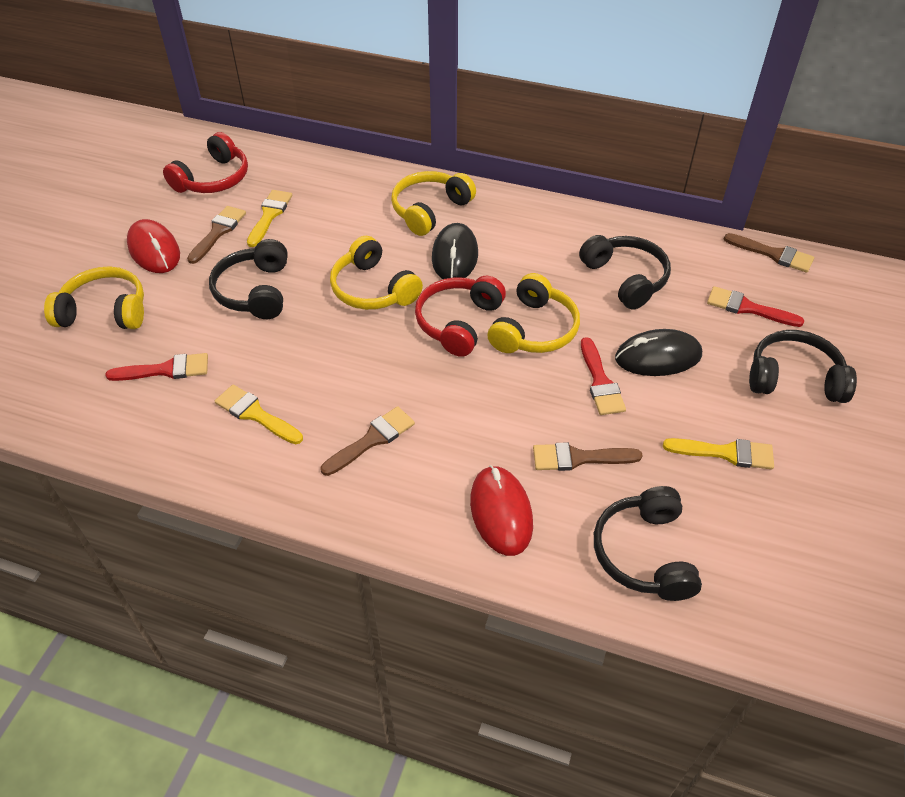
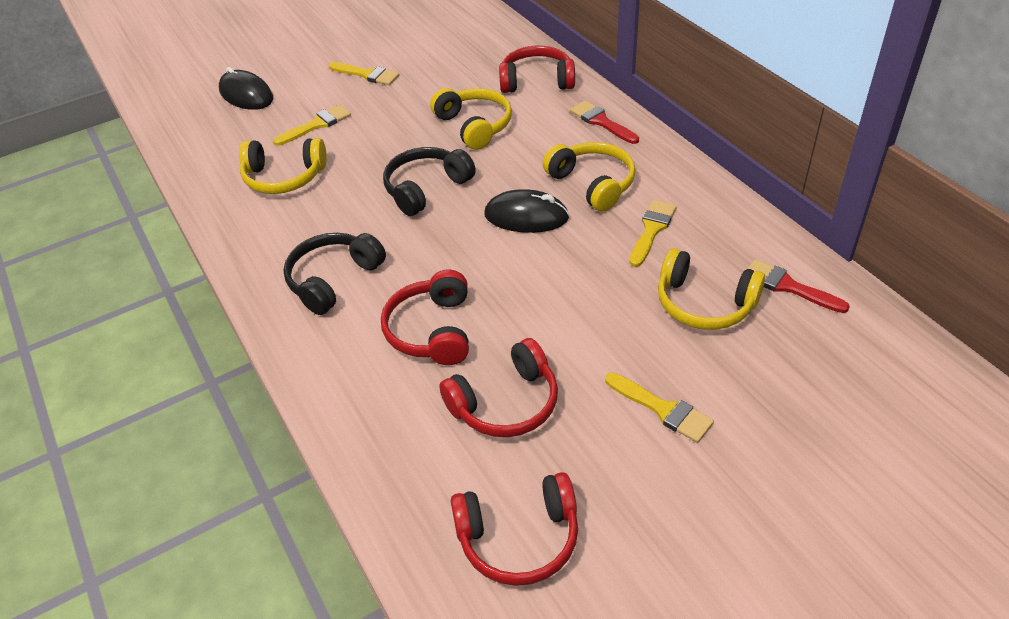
black headphones: [209,239,288,319] [579,235,671,310] [594,486,702,601] [749,330,857,403] = 4 -> [283,233,386,315] [383,147,476,216] = 2
brown brush: [187,206,246,264] [320,406,415,476] [533,442,643,471] [724,233,814,273] = 4 -> none = 0
red brush: [105,353,208,381] [581,337,626,415] [707,286,805,327] = 3 -> [570,101,639,144] [748,259,850,313] = 2
red headphones: [163,132,248,193] [415,276,506,357] = 2 -> [381,270,469,365] [439,338,558,437] [451,472,578,586] [499,46,575,93] = 4
red mouse: [127,219,180,273] [470,465,533,556] = 2 -> none = 0
yellow brush: [215,385,303,444] [247,190,292,247] [663,438,774,469] = 3 -> [273,104,351,146] [329,62,400,85] [605,372,714,443] [629,200,677,267] = 4

